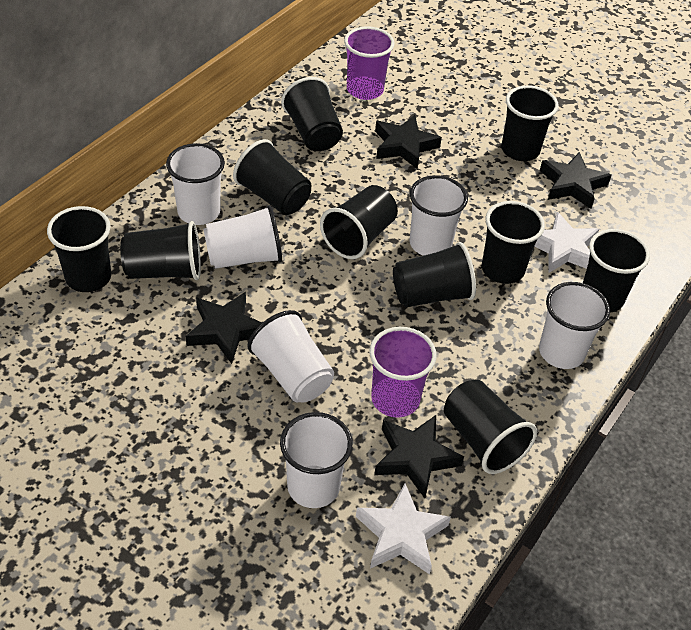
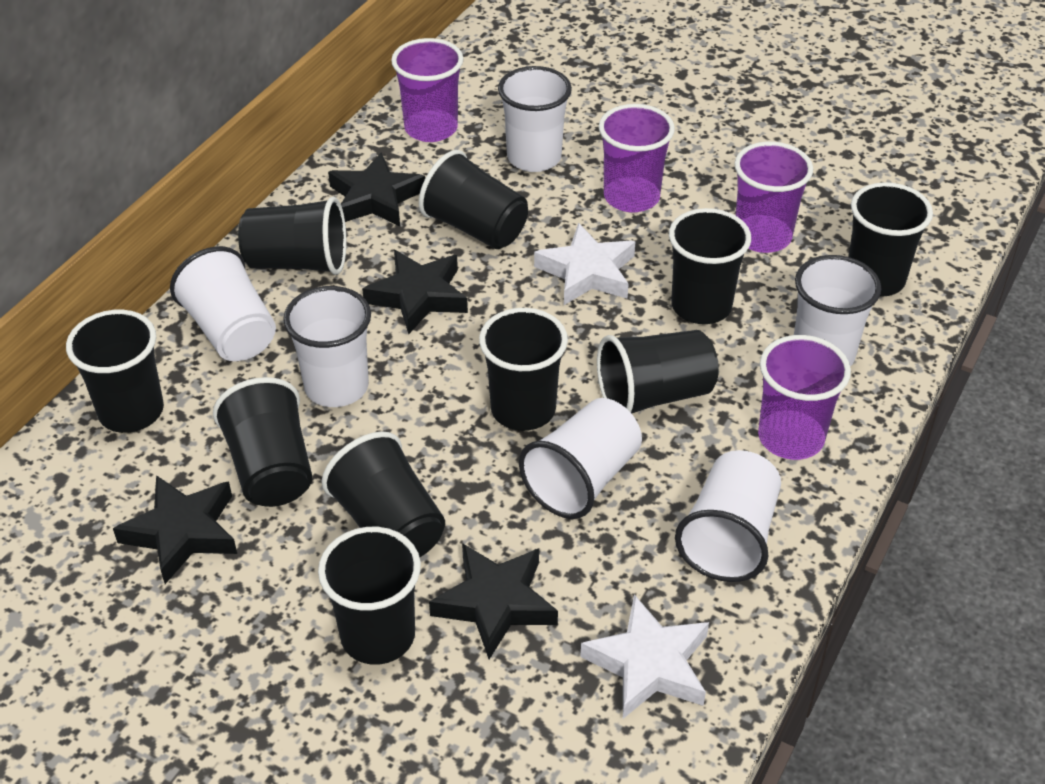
purple cup: [344,26,394,100] [369,327,437,418] = 2 -> [391,38,463,142] [599,104,675,213] [734,142,813,253] [758,335,851,460] = 4

